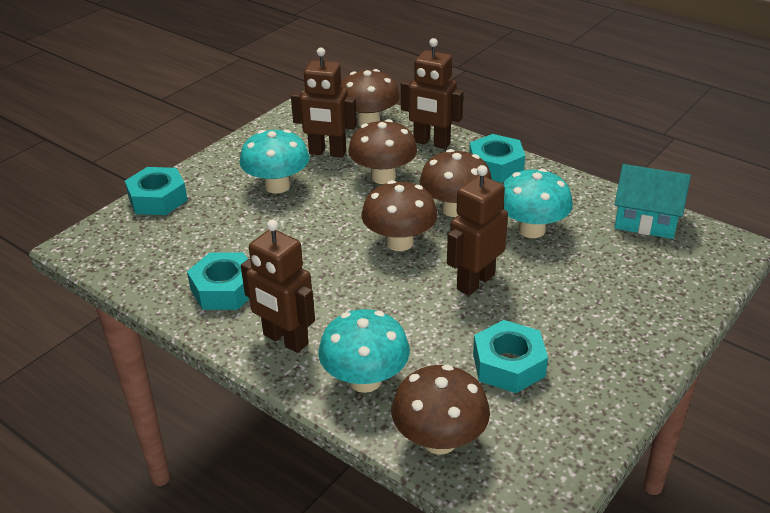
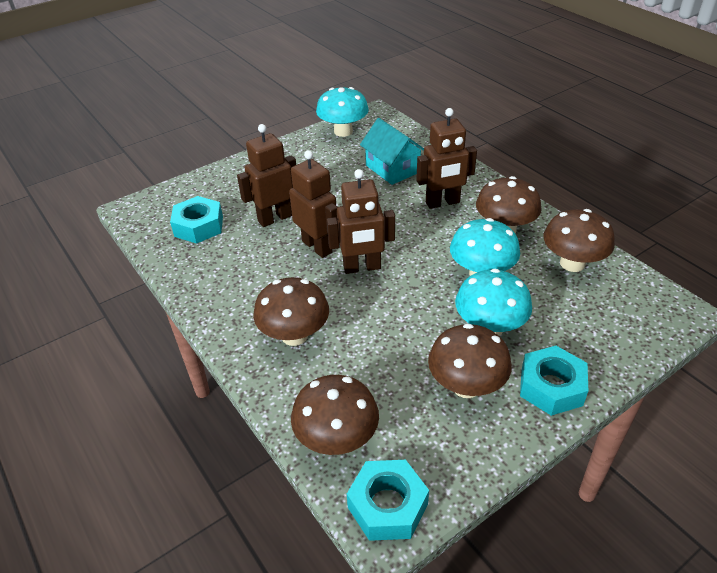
turquoise nut: [125,167,188,215] [187,253,250,310] [469,134,525,182] [473,320,548,393] = 4 -> [170,196,223,244] [347,460,429,541] [520,346,588,416] = 3

